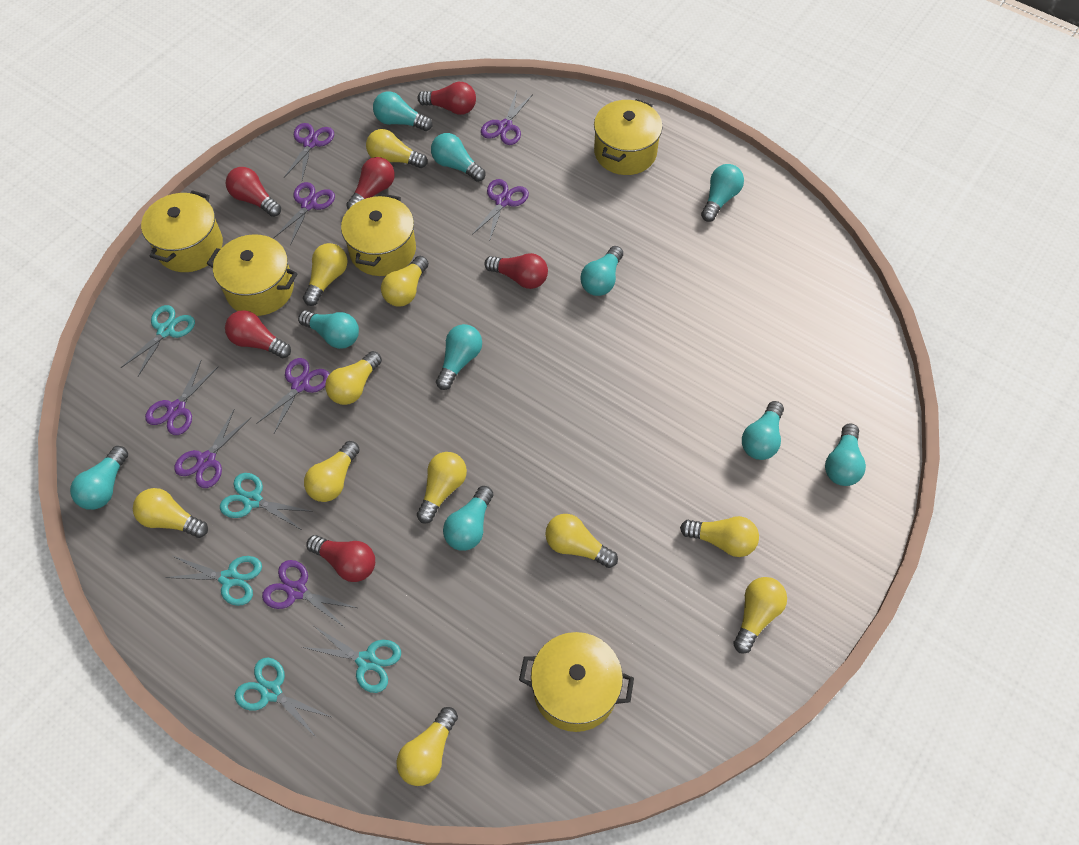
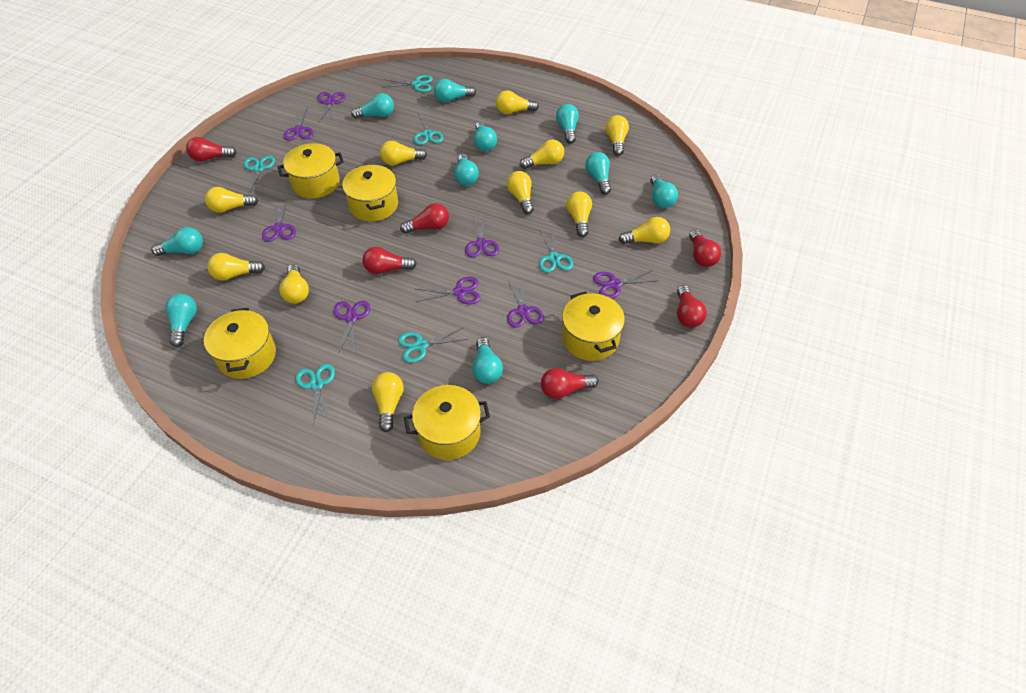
turquoise scissors: [121,305,195,376] [164,556,262,606] [220,473,313,530] [235,657,331,738] [302,626,401,693] = 5 -> [244,156,275,193] [295,364,335,426] [384,75,433,92] [398,327,468,363] [414,113,443,145] [539,229,573,273] = 6

